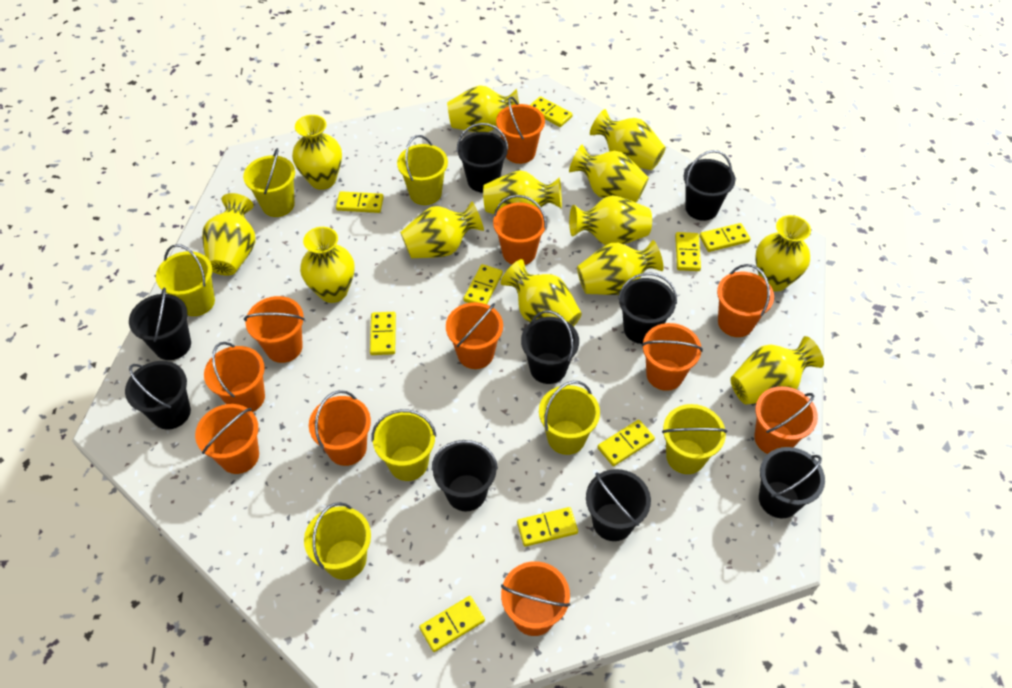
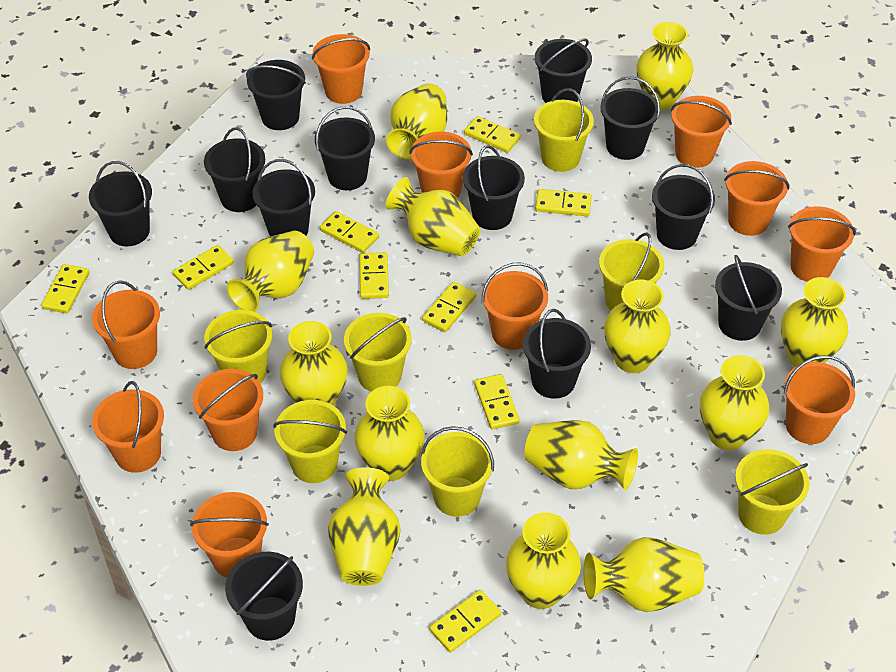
black bucket: [125,361,191,430] [129,288,191,360] [432,440,498,512] [457,123,509,192] [521,310,579,384] [586,469,651,541] [618,273,677,344] [683,150,735,221] [759,447,825,518] = 9 -> [89,161,152,246] [204,127,265,212] [225,552,303,641] [246,60,306,130] [253,159,315,237] [315,106,375,190] [463,145,525,230] [523,309,591,399] [535,39,592,103] [600,76,660,160] [652,164,715,250] [715,255,782,341] = 12

